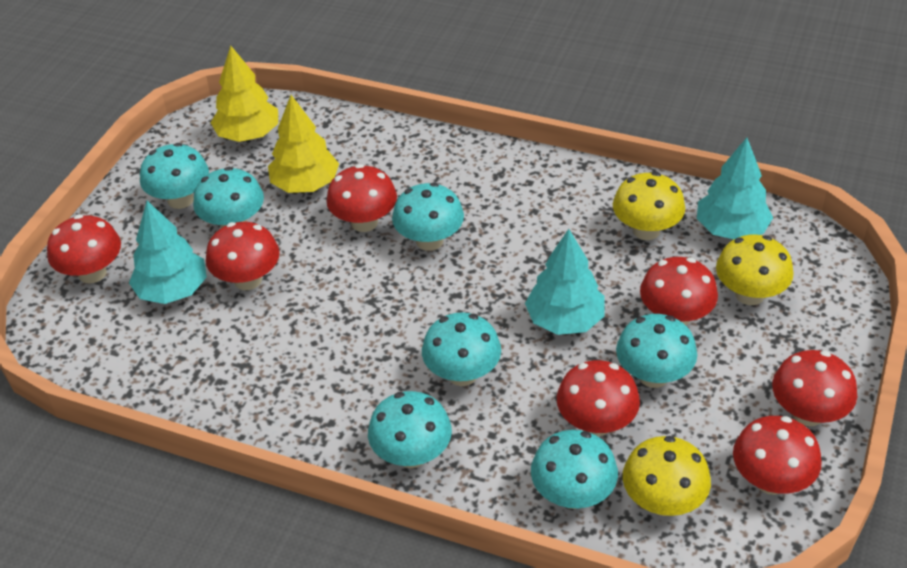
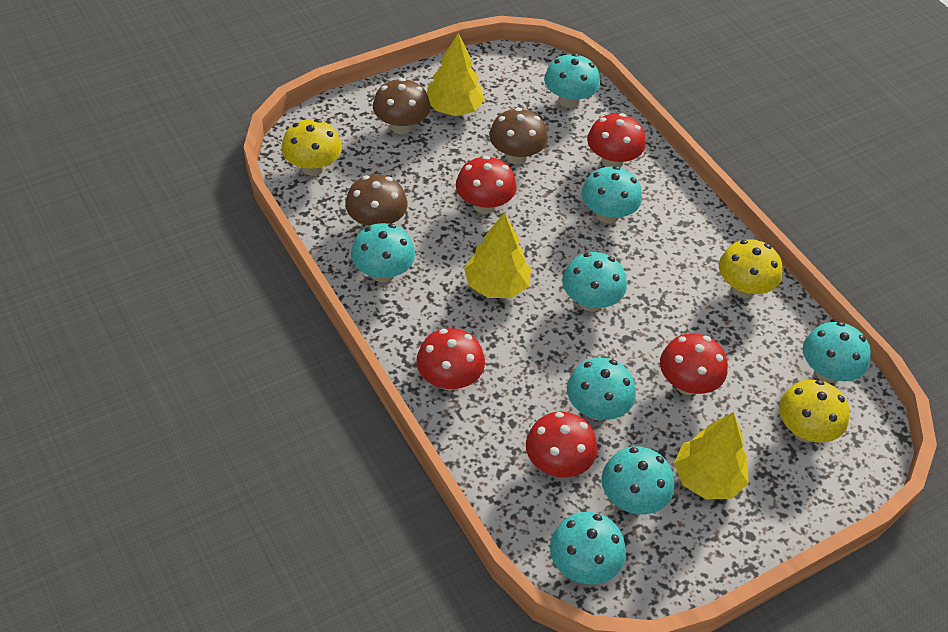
brown mushroom: none = 0 -> [345,174,408,227] [373,78,431,134] [489,108,548,164] = 3
red mushroom: [47,215,121,284] [206,222,280,290] [326,164,397,232] [557,360,640,436] [640,257,718,325] [733,416,822,495] [772,350,857,426] = 7 -> [416,328,485,391] [456,156,517,214] [526,412,597,478] [587,113,646,167] [660,333,728,395] = 5
turquoise mushroom: [140,143,209,209] [193,167,264,228] [368,391,452,468] [392,182,464,251] [422,313,501,386] [531,430,618,509] [616,314,697,388] = 7 -> [351,223,415,283] [544,53,600,108] [550,512,626,585] [562,252,627,312] [567,358,636,420] [581,166,642,224] [601,446,675,514] [803,322,871,383] = 8
turquoise tree: [129,201,207,304] [525,229,605,335] [697,137,773,239] = 3 -> none = 0
yellow tree: [211,46,278,142] [268,95,339,193] = 2 -> [427,33,485,116] [464,213,531,298] [674,412,748,499] = 3

